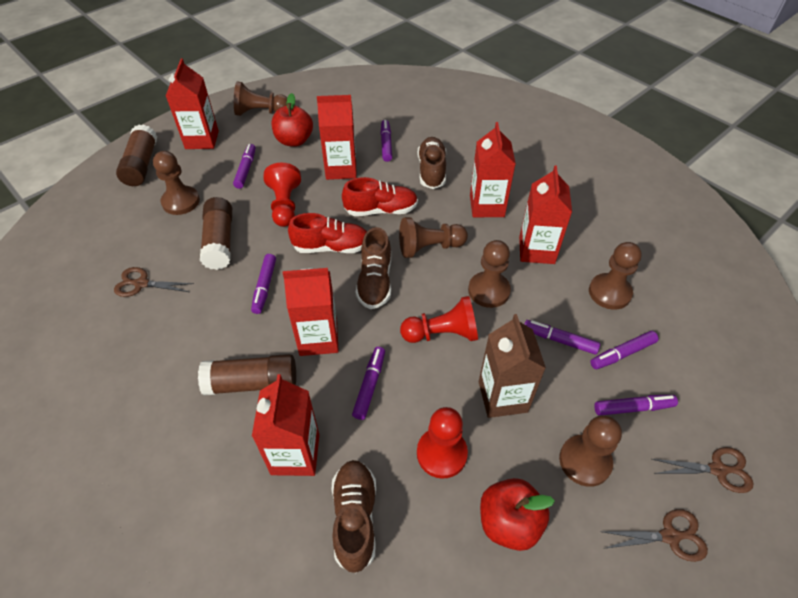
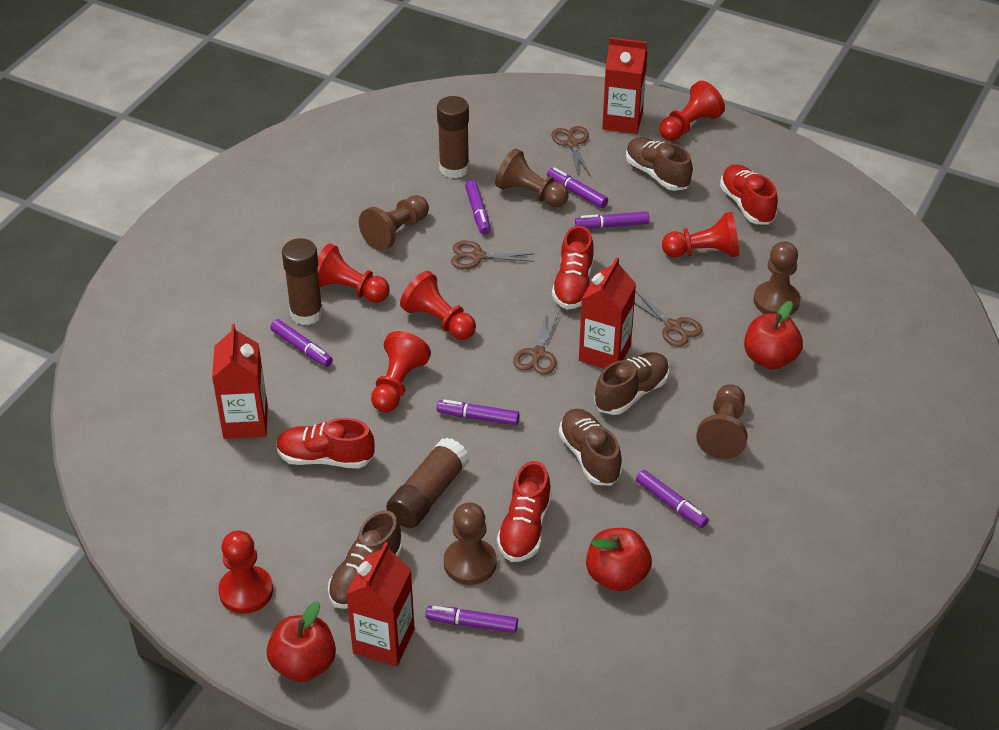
brown carton: [479,314,546,418] = 1 -> none = 0
brown pawn: [153,151,200,215] [234,81,287,116] [399,217,468,258] [468,240,511,308] [559,415,622,487] [589,242,642,310] = 6 -> [359,195,429,251] [444,502,497,585] [495,148,569,207] [696,384,748,459] [754,241,800,315] = 5
brown scissors: [114,267,194,297] [603,509,708,562] [652,447,754,493] = 3 -> [451,241,535,269] [513,313,559,375] [551,126,590,175] [634,292,703,347] = 4
brown shoe: [331,460,376,574] [356,227,391,309] [418,137,446,189] = 3 -> [328,510,403,609] [559,409,623,485] [594,352,669,415] [626,137,693,191] = 4
red apple: [272,93,313,147] [480,478,555,551] = 2 -> [267,602,336,682] [586,528,652,591] [744,301,803,369] = 3
red carton: [166,58,219,149] [252,374,319,476] [283,268,339,356] [317,95,357,180] [470,122,516,217] [519,165,572,264] = 6 -> [212,324,268,439] [346,542,415,666] [579,257,636,369] [602,37,648,134] = 4
red pawn: [264,163,301,227] [400,296,478,343] [417,407,468,479] = 3 -> [218,530,273,614] [318,243,390,303] [371,331,431,412] [400,271,476,340] [659,81,725,141] [662,212,739,258] = 6
red shoe: [288,213,367,253] [342,177,418,216] = 2 -> [276,418,375,468] [497,461,552,562] [552,226,594,309] [720,164,778,225] = 4

